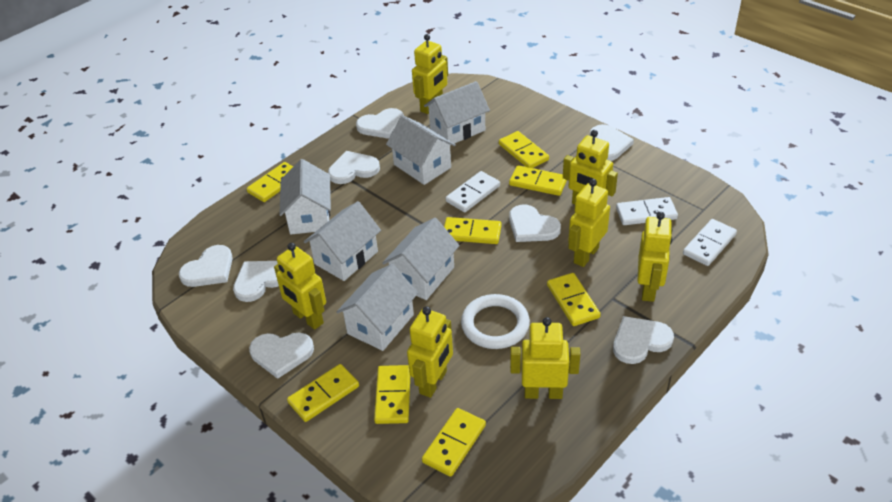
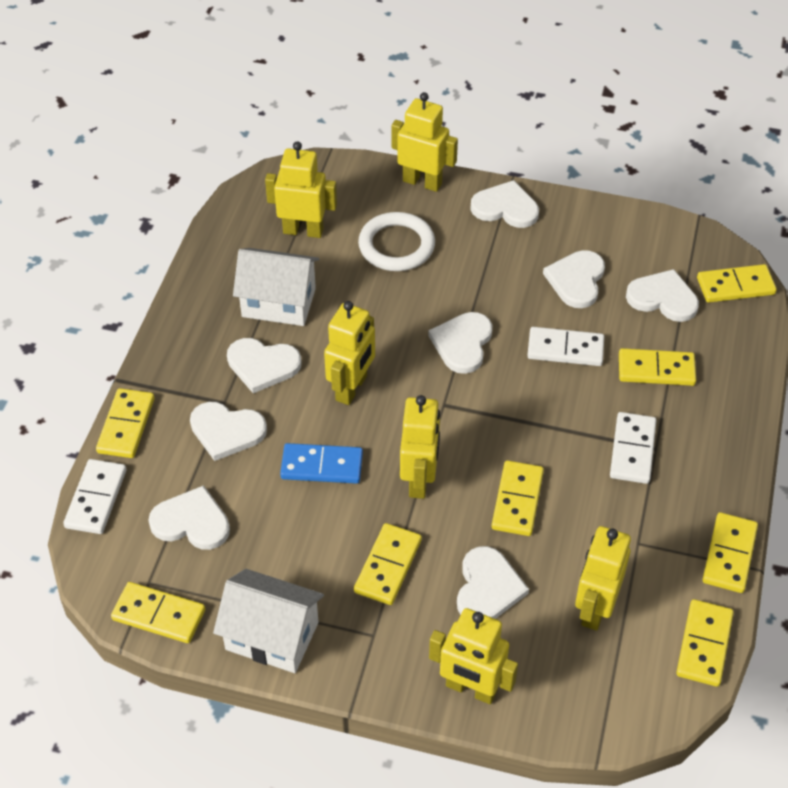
blue domino: none = 0 -> [280,443,363,484] = 1
white house: [279,159,331,235] [304,201,381,281] [336,264,418,351] [382,218,460,300] [386,115,456,185] [424,81,490,145] = 6 -> [213,569,324,673] [233,248,319,326] = 2
yellow robot: [274,243,326,330] [407,307,453,398] [412,34,448,114] [510,317,581,399] [563,130,618,205] [568,179,610,267] [638,212,672,302] = 7 -> [265,141,337,238] [324,301,375,405] [392,92,458,192] [400,395,440,499] [429,608,518,704] [575,526,631,630] = 6

